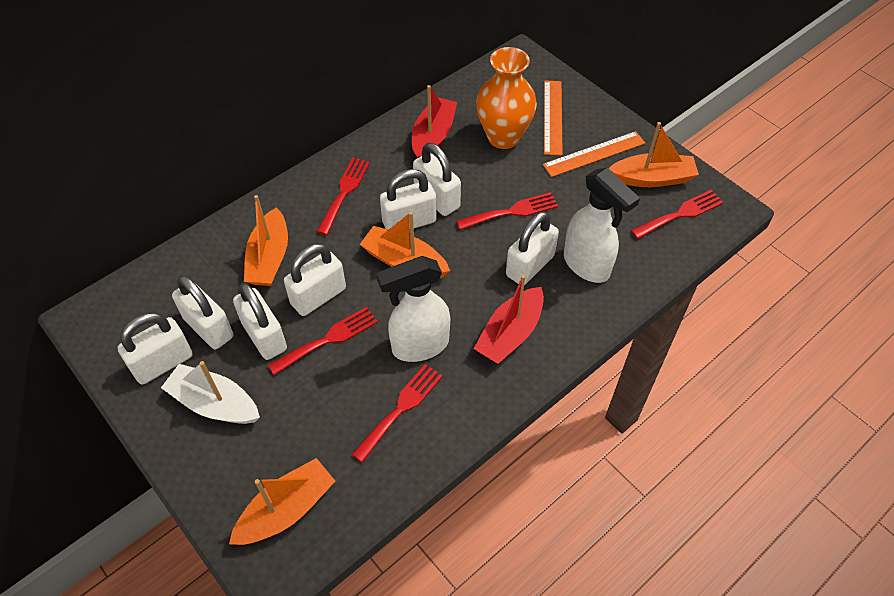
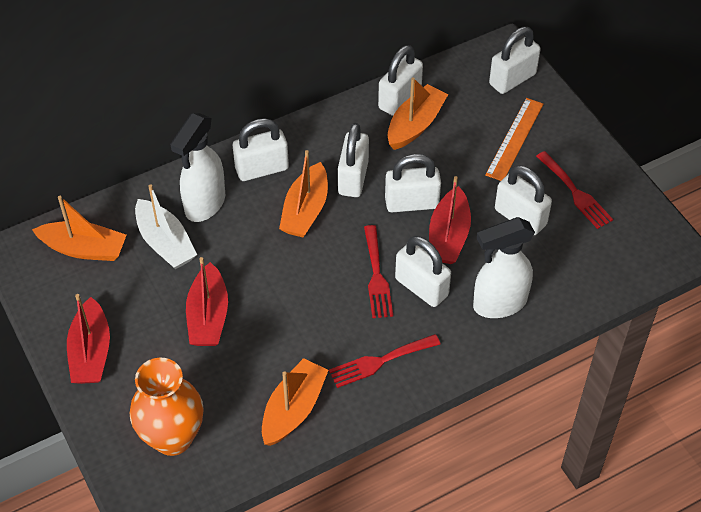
orange ruler: [543,131,645,177] [544,80,563,156] = 2 -> [485,98,544,181] = 1
red boat: [412,85,457,158] [474,275,544,364] = 2 -> [67,294,110,384] [186,257,228,346] [429,176,471,264] = 3
red fork: [268,307,378,375] [317,158,370,235] [352,364,443,463] [456,192,558,230] [631,190,724,239] = 5 -> [329,334,441,388] [364,225,393,318] [536,151,613,229] = 3

